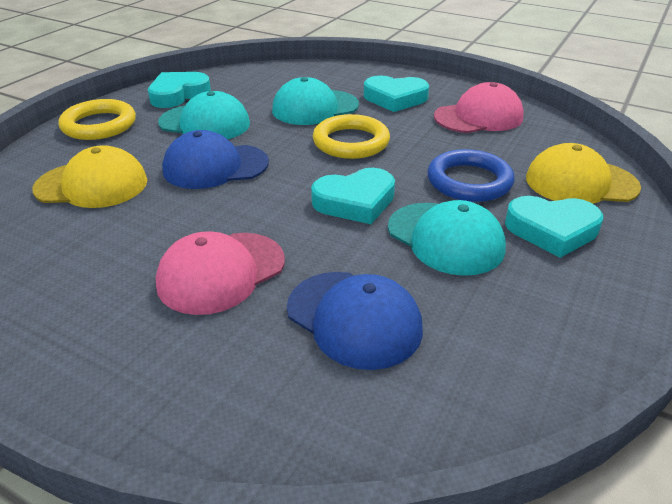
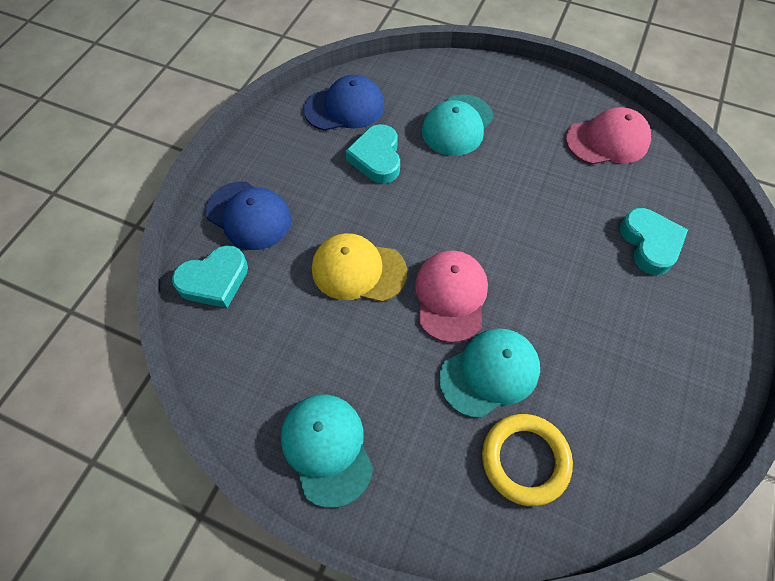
blue ring: [427,149,515,202] = 1 -> none = 0
turquoise heart: [148,72,211,108] [311,168,395,224] [364,76,429,112] [505,196,603,258] = 4 -> [172,245,248,308] [346,124,400,183] [620,208,688,275] = 3
yellow cap: [32,145,147,208] [526,143,641,204] = 2 -> [312,233,407,302] = 1
yellow ring: [58,99,136,140] [313,114,390,159] = 2 -> [482,414,573,506] = 1

